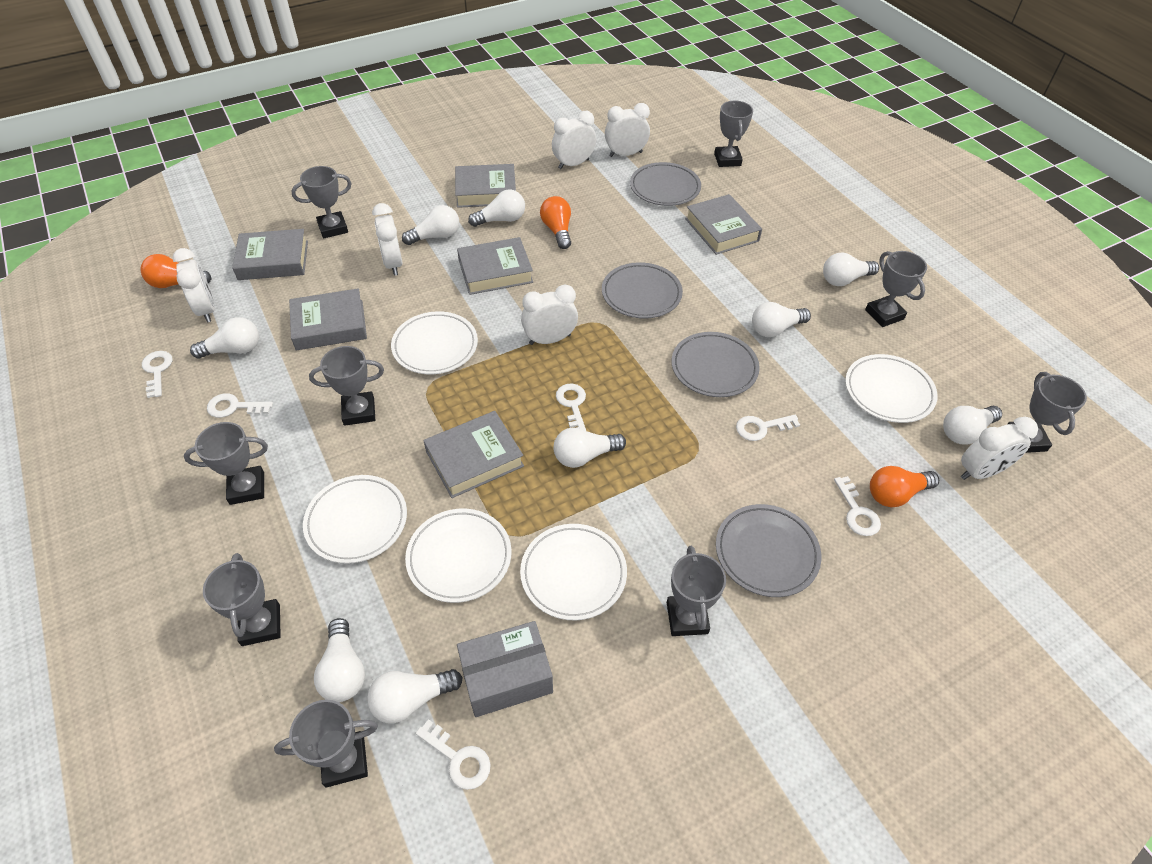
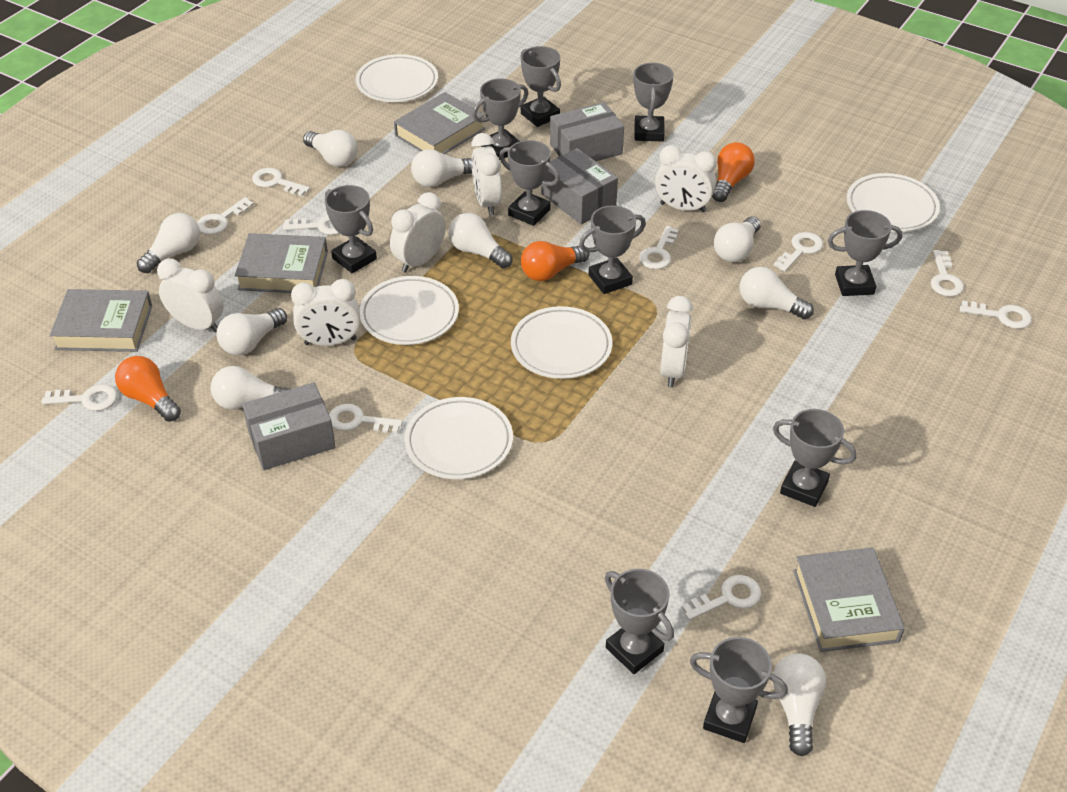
grey book: [232,229,308,280] [289,288,367,351] [423,411,524,498] [455,164,516,208] [457,237,533,295] [685,194,762,255] = 6 -> [50,289,152,352] [235,233,328,293] [394,92,485,154] [793,547,905,652] = 4
grey box: [457,621,553,717] = 1 -> [242,382,336,470] [541,148,618,225] [550,102,624,161] = 3
grey plate: [602,262,683,319] [630,162,701,206] [672,332,760,397] [716,504,822,597] = 4 -> none = 0
grey trophy: [184,422,268,505] [203,553,281,646] [274,700,378,788] [291,166,352,238] [309,346,384,426] [667,546,726,636] [714,101,753,167] [865,251,927,327] [1007,372,1087,453] = 9 -> [325,185,377,273] [472,78,529,160] [499,140,560,226] [520,46,561,127] [579,205,646,294] [605,569,674,674] [633,63,674,141] [690,637,788,743] [773,409,857,507] [828,210,903,296] = 10
white key: [142,351,172,398] [207,393,273,418] [416,719,491,790] [556,384,586,431] [736,415,800,441] [834,476,881,536] = 6 -> [41,384,118,411] [197,197,254,235] [252,168,310,196] [283,215,340,235] [329,404,403,434] [639,226,679,269] [681,575,761,621] [774,232,823,272] [931,250,964,297] [960,300,1032,329] = 10

